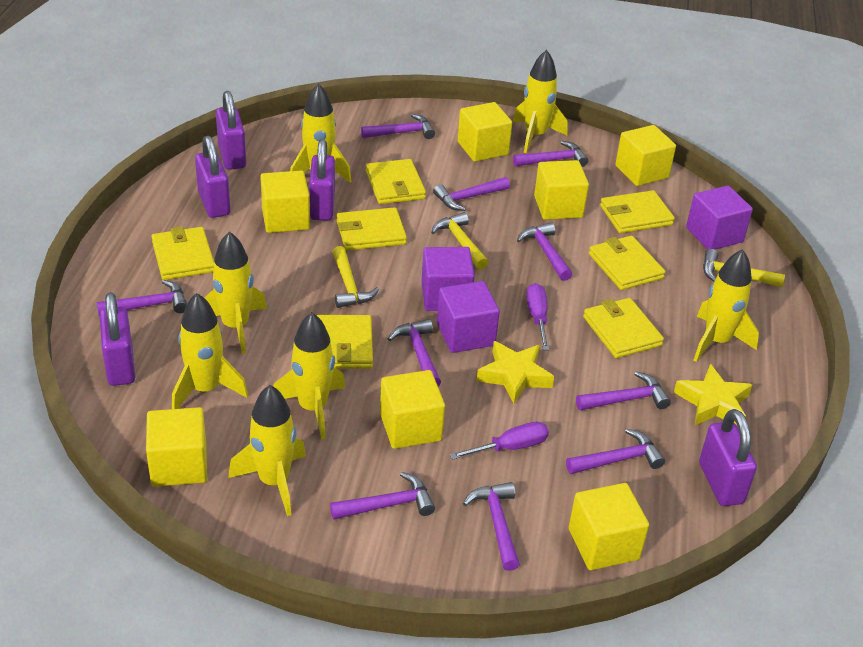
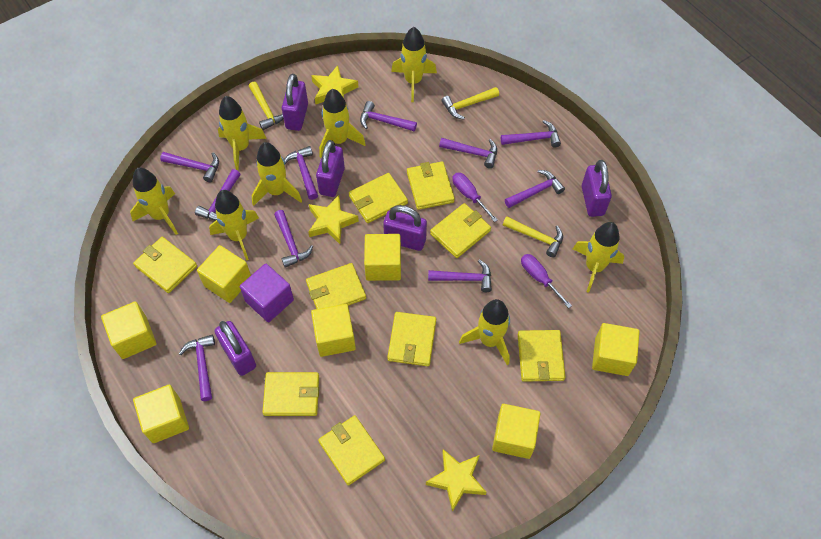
purple cube: [421,247,475,311] [437,281,500,353] [686,185,753,250] = 3 -> [240,264,294,322] = 1
yellow rocket: [172,293,248,409] [204,231,267,354] [228,385,306,516] [273,312,345,440] [290,83,351,183] [513,50,568,153] [694,249,759,362] = 7 -> [130,168,178,235] [209,190,259,261] [218,96,267,170] [252,142,302,206] [319,89,366,158] [391,27,437,102] [459,299,510,365] [573,222,624,293] = 8
yellow star: [477,341,554,404] [674,364,752,425] = 2 -> [308,195,359,244] [311,65,358,104] [426,449,486,512] = 3
yellow wallet: [151,227,214,280] [317,315,373,369] [337,207,407,251] [365,159,426,204] [583,298,664,358] [589,236,665,290] [600,190,675,233] = 7 -> [133,237,197,293] [263,372,319,416] [306,263,366,309] [318,415,385,485] [349,173,408,223] [387,312,436,366] [407,161,455,210] [430,203,491,258] [518,330,565,382] = 9

